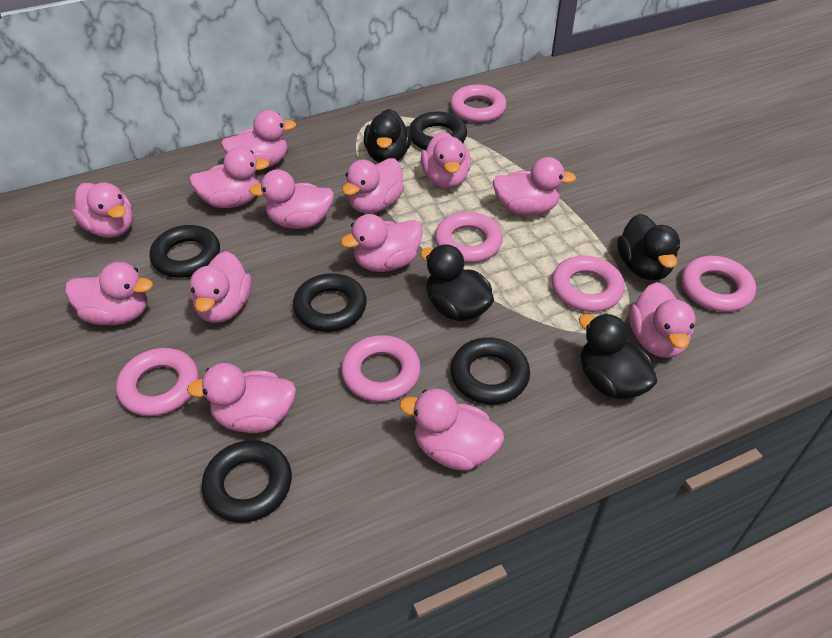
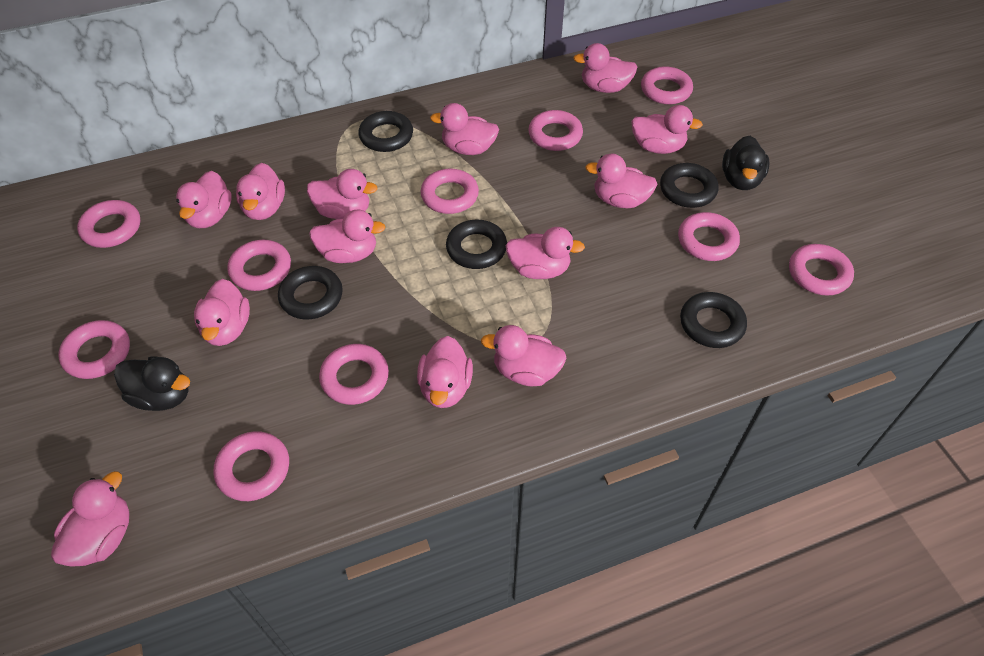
black duck: [364,109,411,163] [420,244,494,321] [579,313,657,399] [617,214,680,280] = 4 -> [114,356,190,411] [722,136,770,190] = 2
pink ring: [116,348,199,416] [341,335,421,402] [435,212,503,263] [450,84,507,123] [552,256,625,312] [681,256,756,312] = 6 -> [58,320,130,379] [77,200,140,248] [213,431,289,501] [227,240,291,291] [319,344,389,405] [421,168,479,214] [528,110,583,151] [641,66,693,104] [678,212,740,261] [789,244,854,296] = 10

